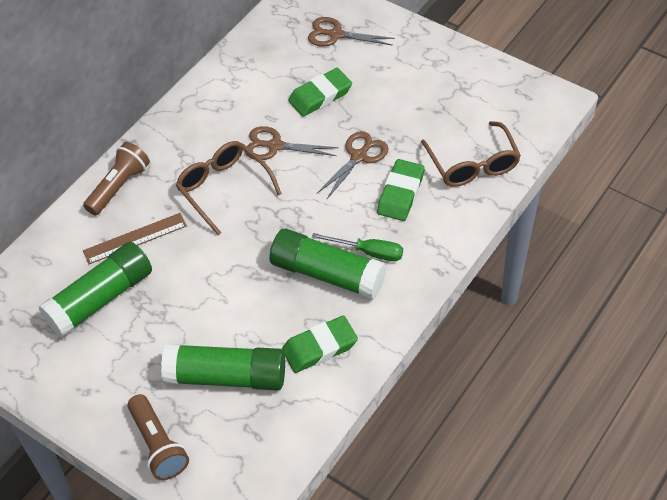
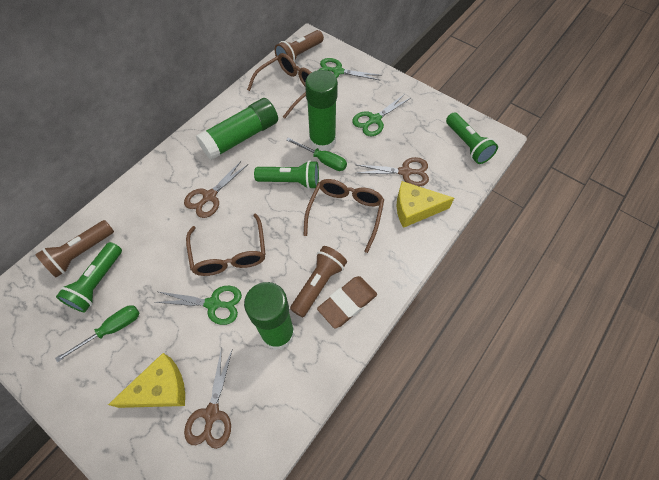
brown eraser: none = 0 -> [317,276,377,328] = 1
brown flashlight: [83,142,150,216] [128,394,189,480] = 2 -> [35,220,114,278] [274,30,324,62] [290,246,347,317] = 3
brown glasses: [176,141,282,235] [421,121,521,187] = 2 -> [186,213,266,276] [247,53,312,119] [304,179,384,253] = 3
brown ruler: [83,213,187,264] = 1 -> none = 0
green eraser: [282,316,358,373] [288,68,352,117] [377,159,425,221] = 3 -> none = 0
green flashlight: none = 0 -> [56,242,122,312] [254,160,319,189] [446,112,498,164] = 3
green scissors: none = 0 -> [154,286,242,325] [319,58,382,81] [352,94,411,136] = 3
green screwdriver: [312,233,403,261] = 1 -> [55,305,140,362] [286,137,347,171] = 2
yellow cheese: none = 0 -> [108,353,185,408] [397,181,454,228] = 2

